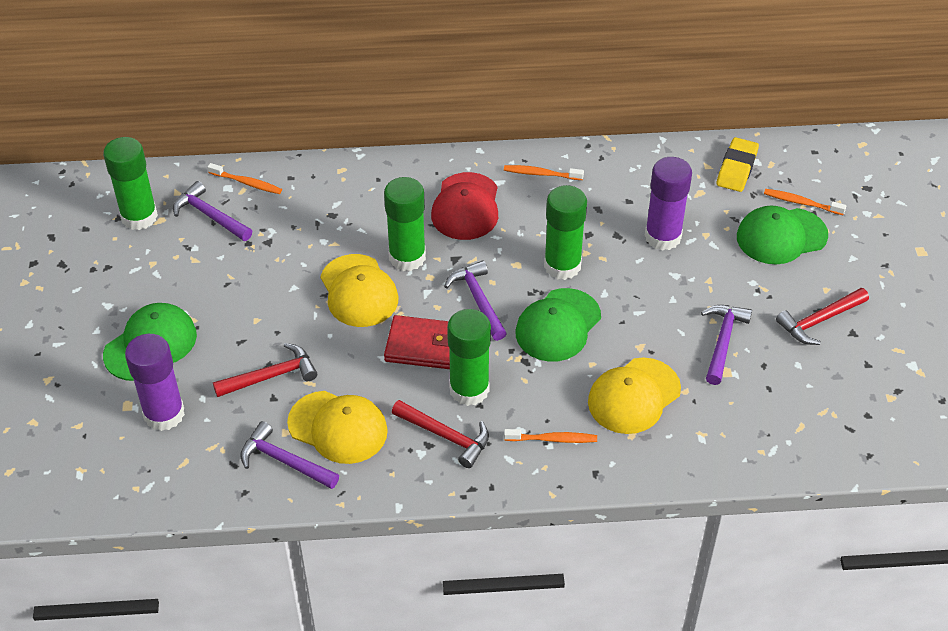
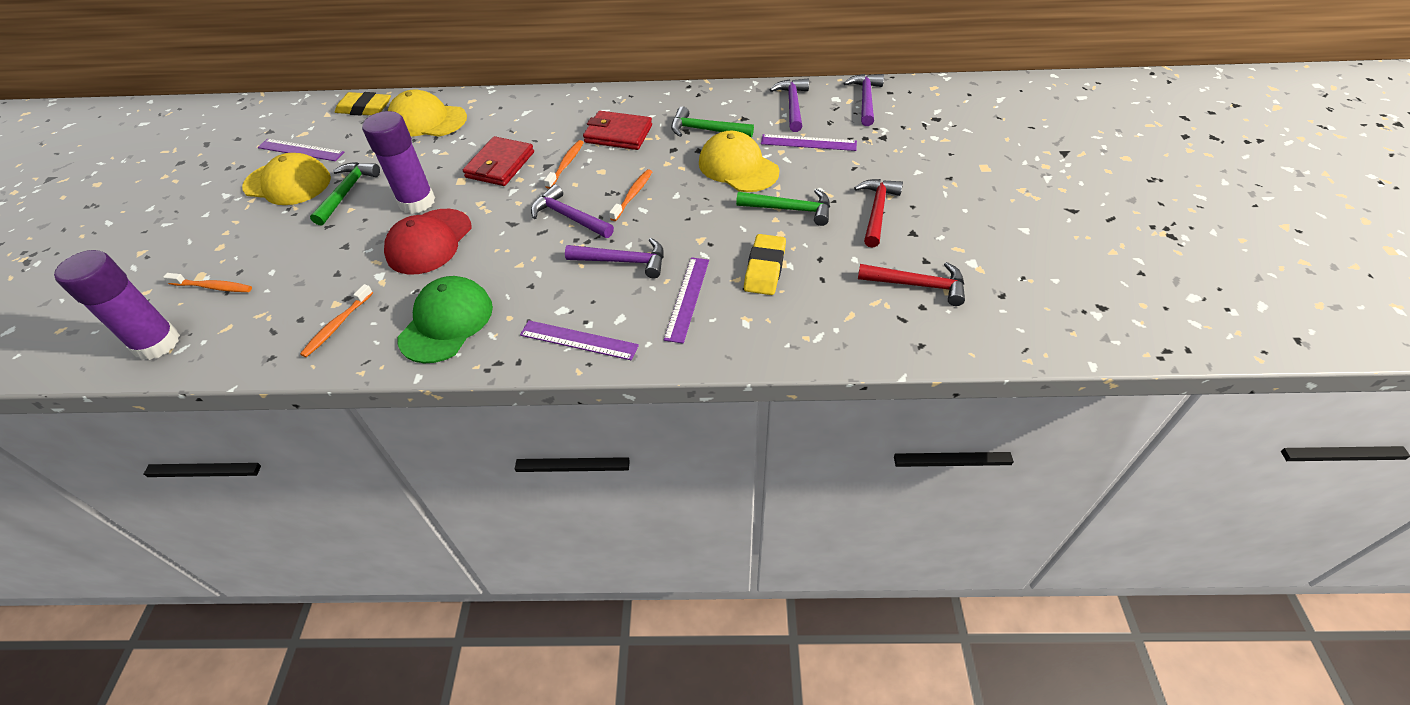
green cap: [103,303,197,381] [515,288,601,362] [737,205,828,265] = 3 -> [398,276,493,363] = 1
green glue stick: [103,137,158,230] [384,177,426,271] [447,309,491,406] [544,185,587,280] = 4 -> none = 0
green hammer: none = 0 -> [310,162,380,226] [671,107,754,137] [736,189,830,226] = 3
purple ruler: none = 0 -> [257,139,344,161] [520,320,639,360] [664,257,709,344] [761,134,857,151] = 4
red hammer: [213,343,317,397] [392,400,489,468] [776,288,869,345] = 3 -> [854,179,903,248] [858,262,965,306] = 2
red wallet: [384,315,450,369] = 1 -> [463,136,534,186] [583,111,652,150] = 2
yellow eraser: [717,137,759,192] = 1 -> [335,92,391,116] [744,234,786,295] = 2

